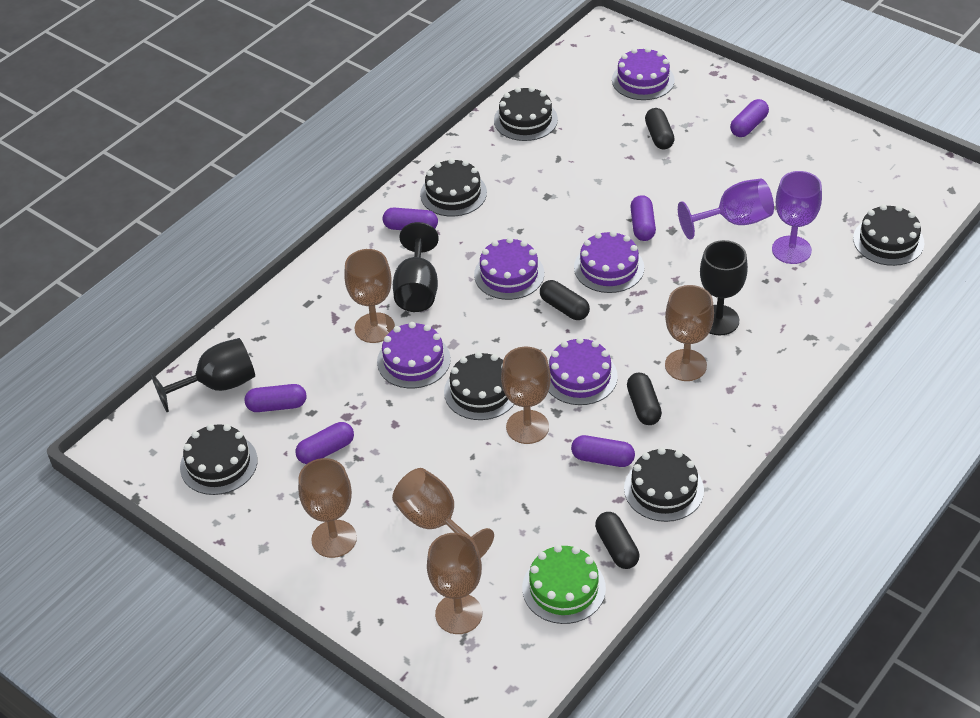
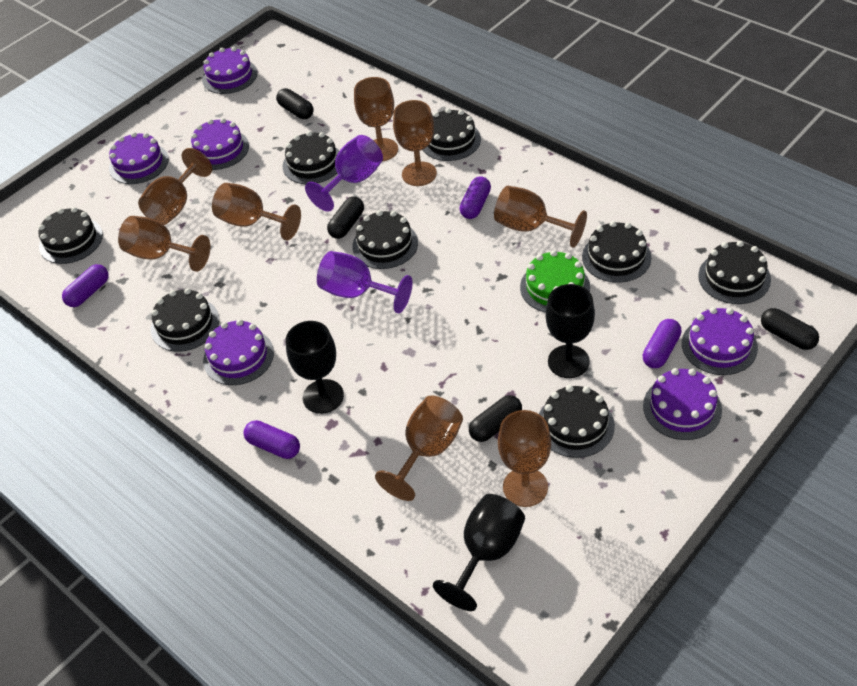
black cake: [180,424,258,495] [420,158,487,216] [444,352,514,420] [494,86,558,141] [624,447,704,522] [853,204,924,266] = 6 -> [38,207,103,264] [151,288,219,352] [283,131,339,184] [352,210,418,269] [423,108,481,161] [539,385,615,458] [582,221,652,283] [698,241,771,304] = 8
brown goblet: [298,458,357,558] [344,249,395,343] [392,468,494,558] [427,533,482,634] [501,347,551,444] [665,285,714,381] = 6 -> [118,216,210,272] [138,148,212,225] [212,183,301,240] [354,77,398,161] [375,395,463,501] [393,100,437,186] [494,186,587,247] [498,410,551,507] = 8
purple cake: [377,322,451,388] [474,237,544,300] [548,337,618,405] [574,231,644,293] [612,47,675,100] = 5 -> [109,132,169,184] [191,118,249,170] [202,47,258,94] [203,319,274,385] [643,368,722,440] [682,307,758,375] = 6
purple capsule: [245,384,306,412] [295,422,354,464] [383,208,438,230] [571,435,635,467] [630,195,656,241] [730,99,769,137] = 6 -> [62,264,109,307] [243,420,300,459] [460,176,491,219] [643,319,682,368] = 4

